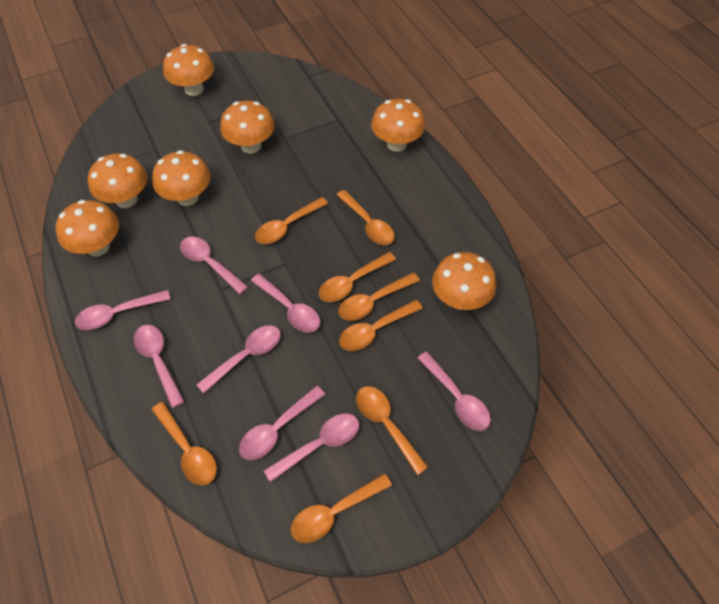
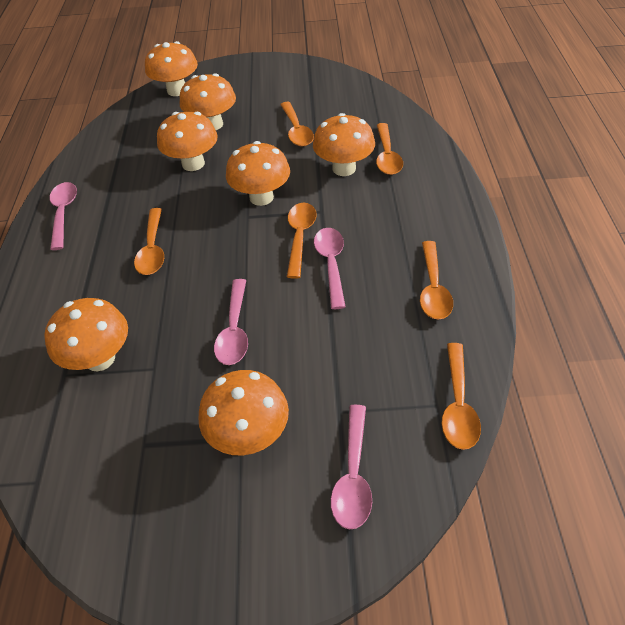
orange spoon: [151,402,217,485] [255,197,328,244] [291,473,392,543] [319,252,396,302] [337,190,395,245] [338,273,420,321] [339,300,423,351] [356,386,428,475] = 8 -> [134,208,164,275] [280,102,314,147] [287,203,316,279] [376,123,403,175] [420,241,453,320] [442,343,481,450] = 6
pink spoon: [75,290,171,330] [134,325,184,408] [180,237,248,294] [196,325,281,393] [239,386,325,460] [251,274,320,332] [264,414,359,482] [417,352,491,431] = 8 -> [50,182,77,250] [214,279,248,365] [314,228,346,309] [331,405,372,530] = 4

